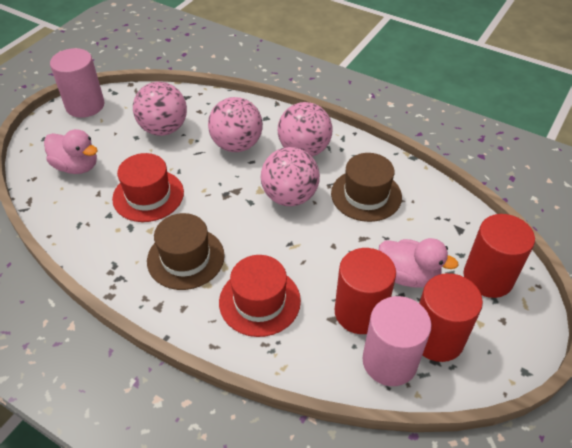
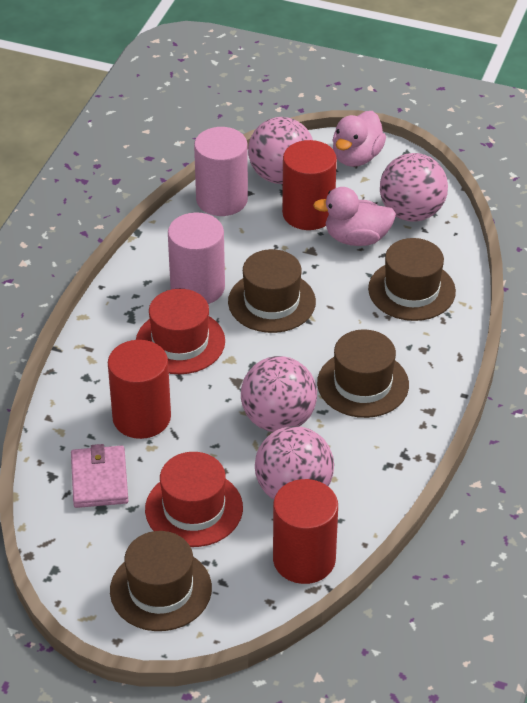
brown hat: [147,213,225,290] [331,153,402,222] = 2 -> [110,531,212,631] [228,249,316,333] [317,329,409,418] [368,238,456,321] = 4
pink wallet: none = 0 -> [71,444,128,508] = 1

